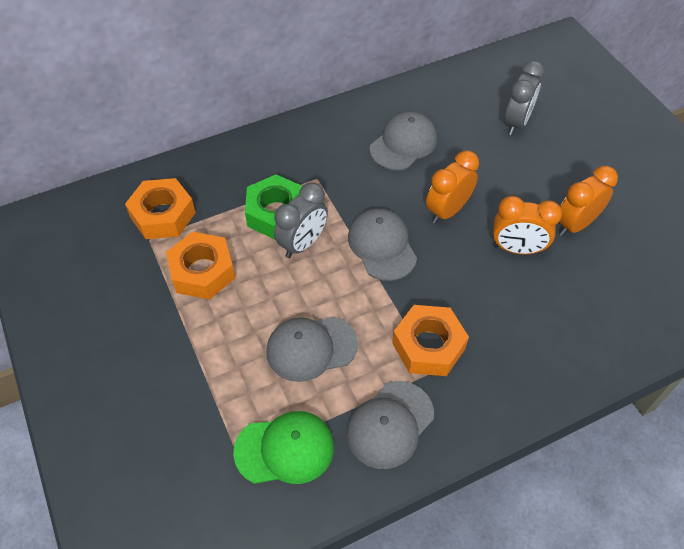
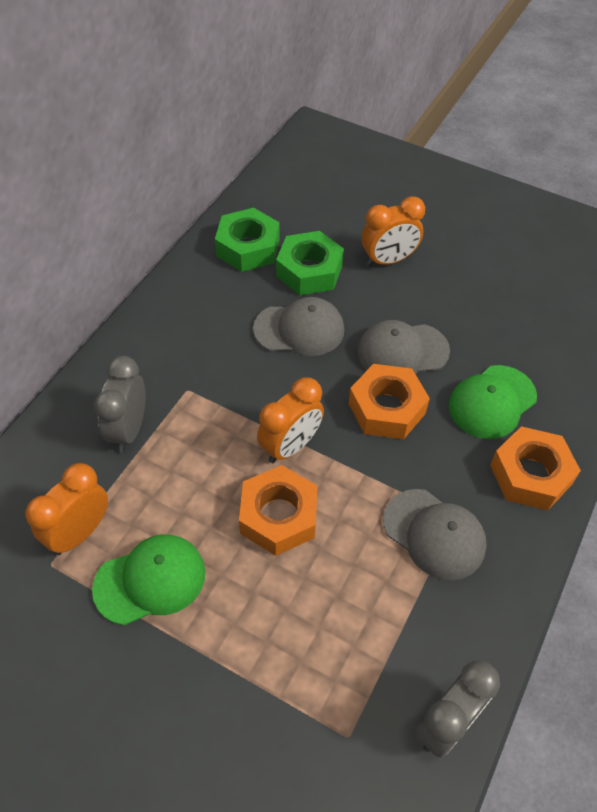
green cap: [233,411,334,484] = 1 -> [92,534,205,625] [449,365,537,439] = 2
green nut: [245,174,302,239] = 1 -> [215,208,280,272] [276,231,344,295] = 2
grey cap: [266,316,358,382] [346,381,434,469] [348,209,417,281] [370,111,437,170] = 4 -> [253,297,344,356] [357,320,450,374] [383,489,487,580] = 3

